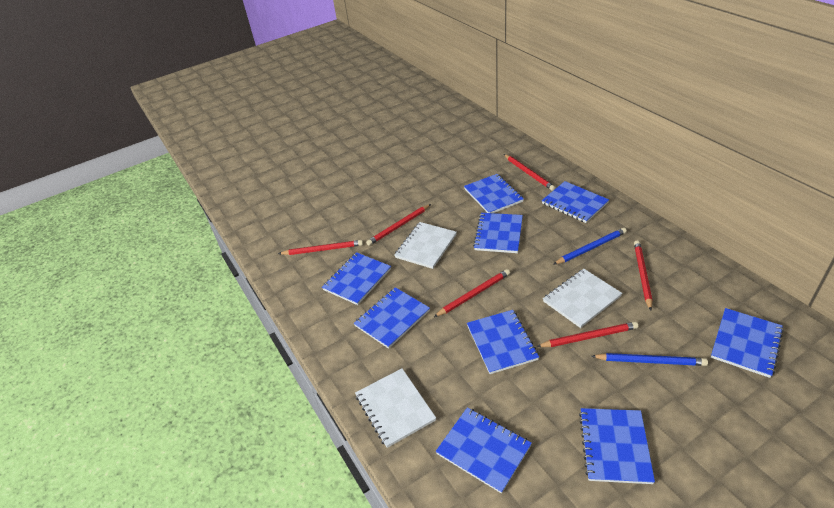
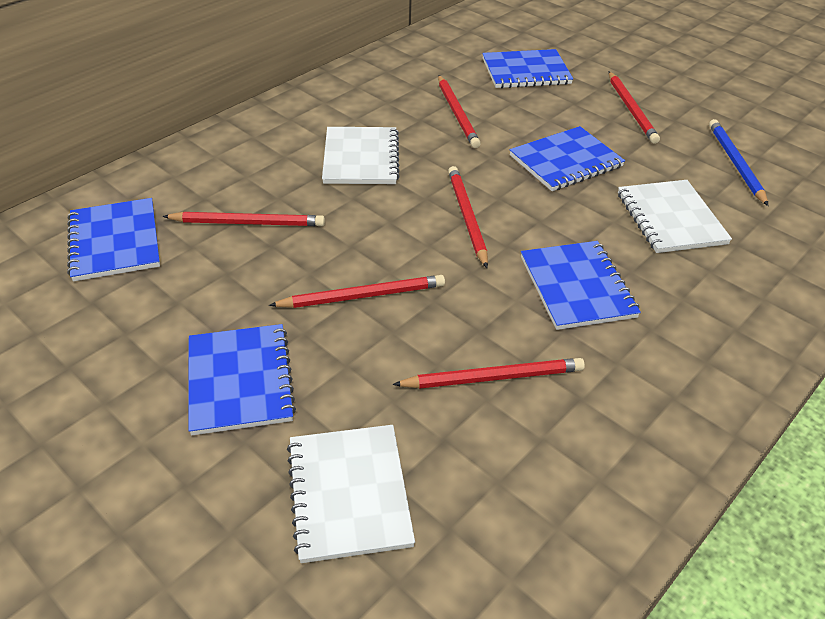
blue notebook: [322,252,391,305] [354,287,430,349] [435,407,532,494] [464,174,524,213] [467,310,539,374] [473,213,523,253] [542,181,609,223] [579,408,655,484] [711,308,784,378] = 9 -> [67,198,160,281] [188,324,296,435] [482,49,573,88] [510,126,625,191] [521,241,641,330] = 5
blue pencil: [553,228,627,265] [592,353,708,366] = 2 -> [709,119,768,206] = 1

